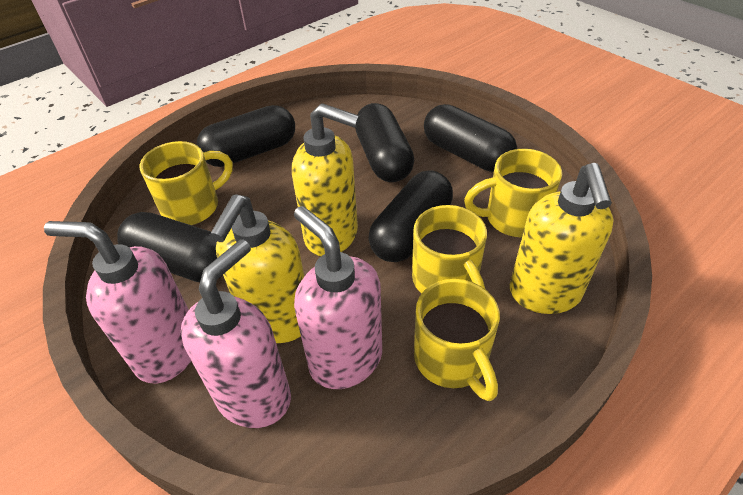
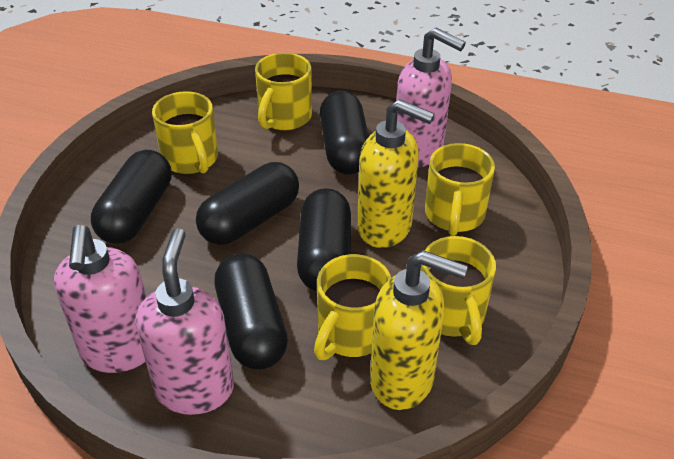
yellow mug: [140,141,233,225] [412,205,487,293] [414,279,500,401] [464,149,562,237] = 4 -> [152,91,218,174] [255,53,312,130] [314,254,391,360] [421,236,496,345] [425,143,495,236] = 5
yellow soap dispenser: [210,195,304,343] [292,103,360,256] [510,163,614,314] = 3 -> [357,99,434,248] [370,250,468,410] = 2

